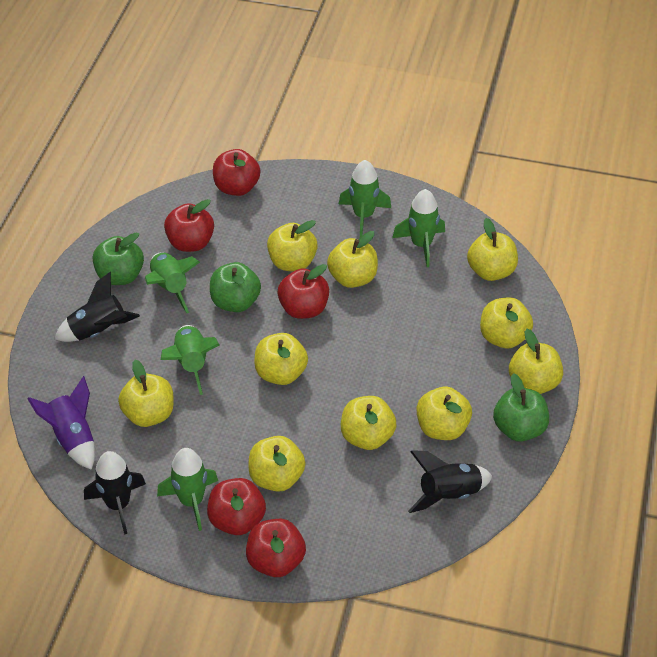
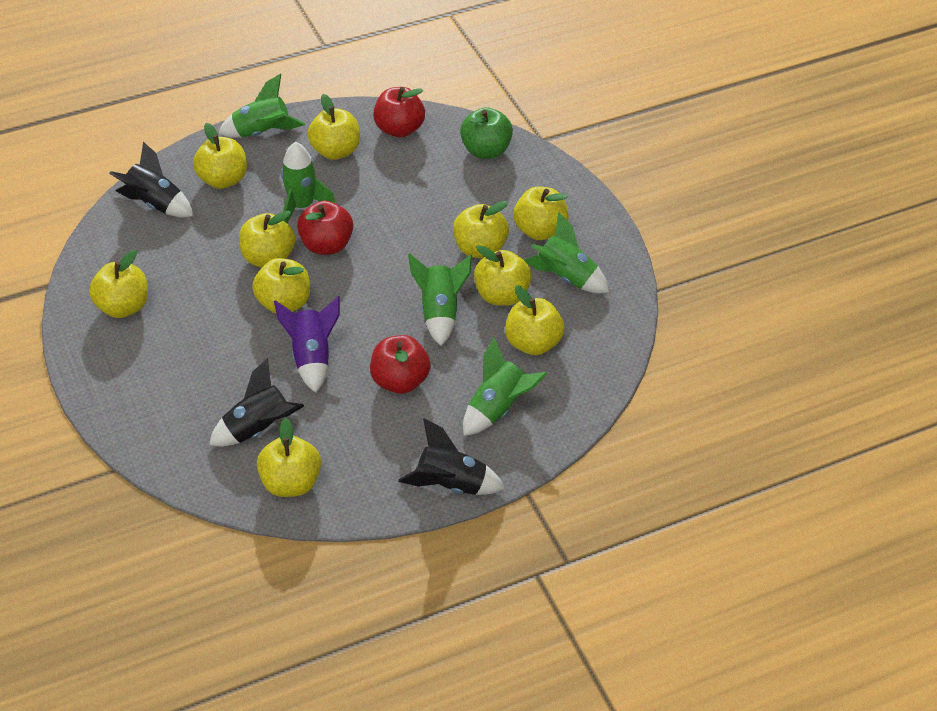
green apple: [93,232,144,285] [210,262,261,312] [493,373,549,442] = 3 -> [460,107,513,159] = 1
red apple: [164,199,214,252] [207,478,266,535] [213,149,261,196] [246,519,306,577] [278,264,329,319] = 5 -> [297,201,353,255] [370,335,431,394] [373,87,425,138] = 3

